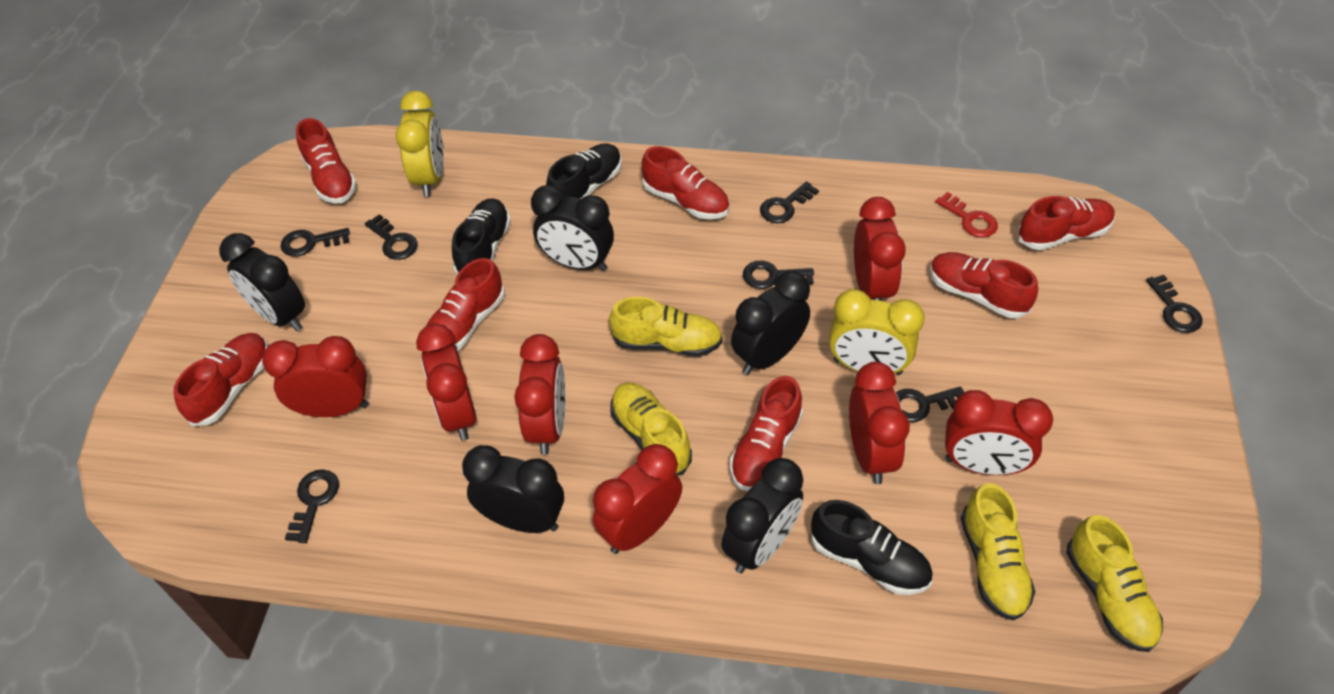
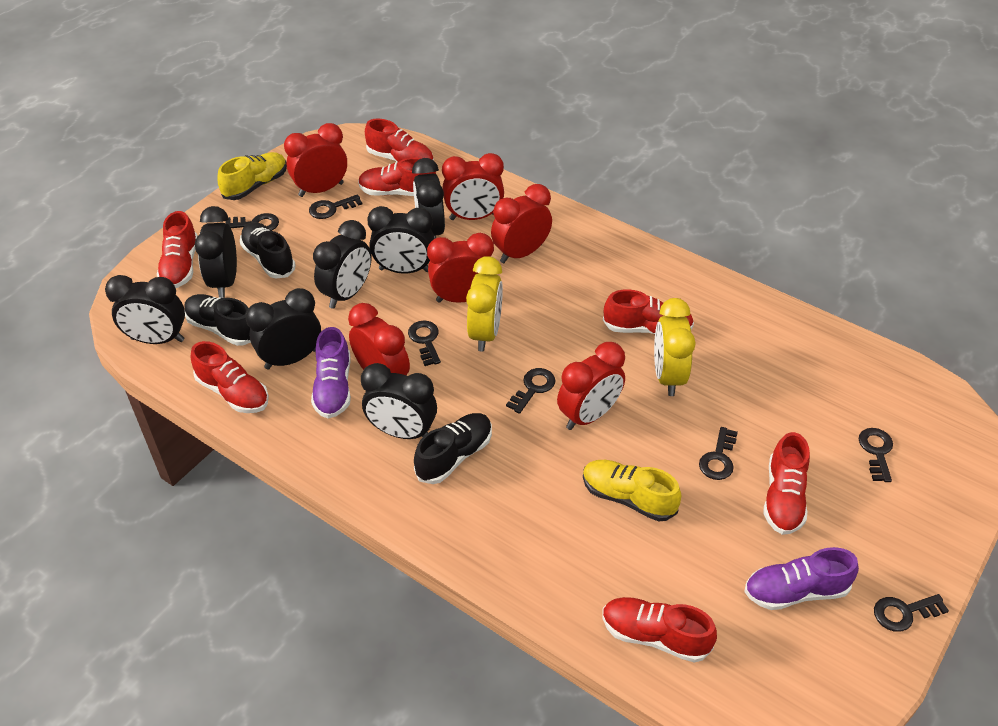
black clock: [219,233,305,331] [462,445,564,533] [531,185,614,271] [721,458,803,573] [731,271,810,375] = 5 -> [105,275,185,344] [195,206,237,298] [246,288,321,369] [313,220,372,309] [361,363,437,439] [367,206,434,274] [412,158,445,239] = 7
purple shoe: none = 0 -> [311,327,351,419] [744,547,859,610] = 2
red clock: [262,336,369,417] [416,324,477,441] [514,334,565,455] [593,444,682,554] [849,362,910,484] [854,197,906,301] [945,390,1053,475] = 7 -> [284,123,347,197] [348,303,410,375] [427,233,494,303] [442,153,504,220] [491,184,552,263] [557,342,625,430] = 6
red key: [935,192,998,238] = 1 -> none = 0
yellow shoe: [609,297,723,357] [610,382,692,475] [960,483,1035,620] [1067,515,1163,652] = 4 -> [217,152,287,200] [583,460,681,522] = 2

